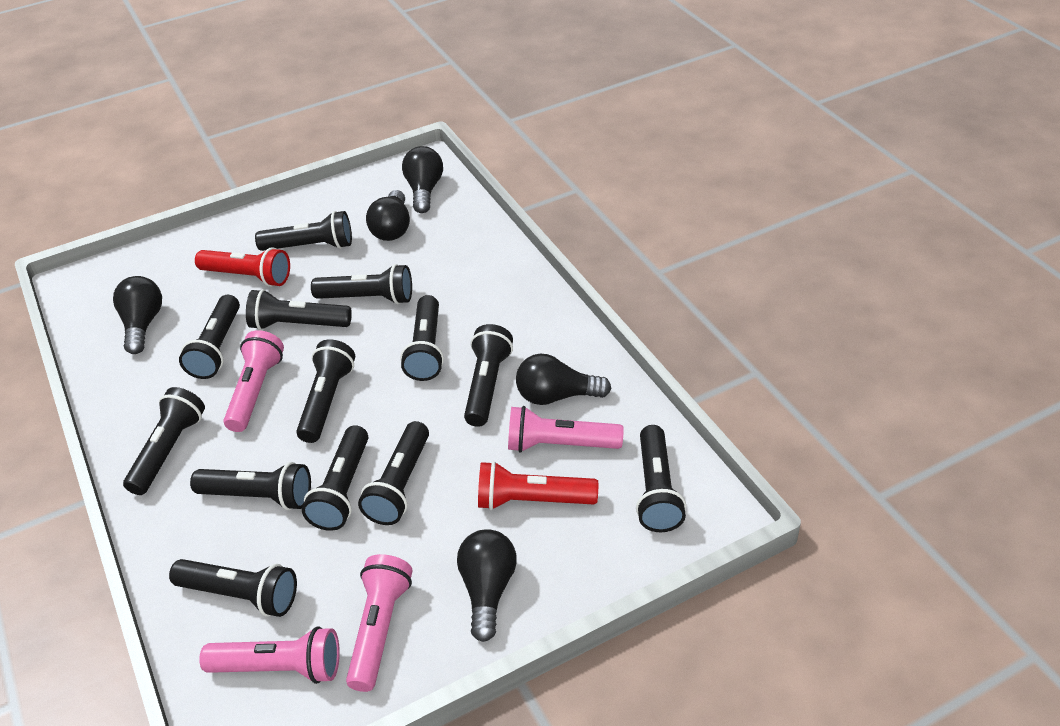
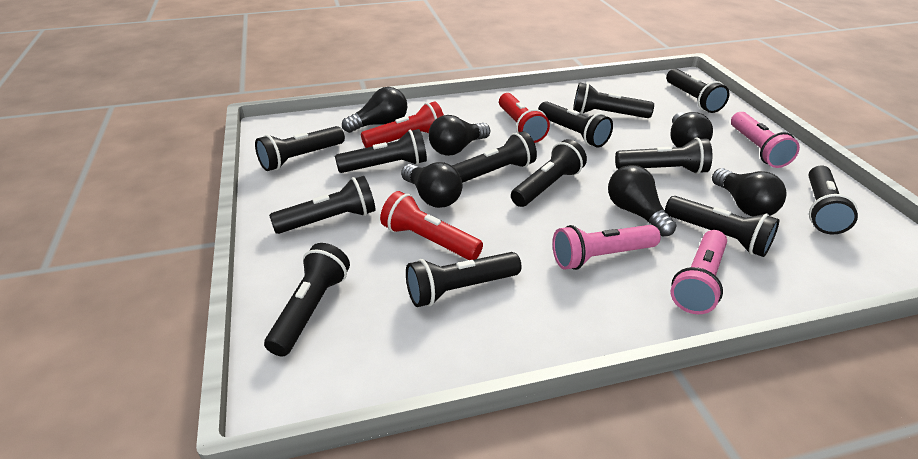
black light bulb: [113,276,162,354] [366,190,410,241] [402,146,443,213] [457,529,517,642] [516,354,611,405] = 5 -> [342,87,407,133] [401,162,462,208] [428,115,490,156] [608,165,676,236] [670,112,713,147] [712,168,787,216] = 6
pink flashlight: [199,627,340,684] [224,330,284,432] [346,554,412,692] [508,406,624,452] = 4 -> [552,225,661,270] [671,230,727,314] [731,112,800,168] = 3
red flashlight: [195,247,290,287] [478,461,598,510] = 2 -> [361,101,444,148] [380,191,483,260] [499,93,550,143] = 3

